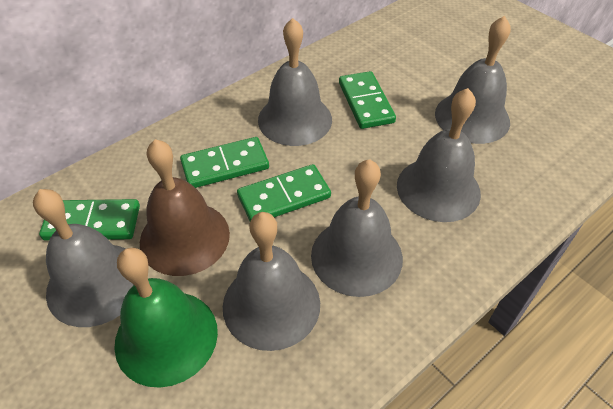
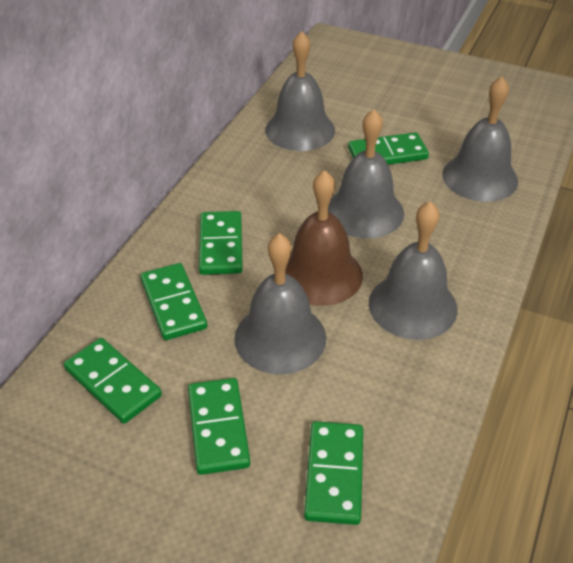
green bell: [114,248,218,388] = 1 -> none = 0
green domino: [39,199,140,241] [180,137,269,188] [237,164,331,221] [339,71,396,129] = 4 -> [64,338,162,424] [140,263,207,340] [188,378,250,475] [199,211,243,275] [304,421,363,525] [348,132,429,165] = 6
grey bell: [33,189,134,327] [223,212,320,351] [258,18,332,146] [311,159,403,297] [397,88,481,222] [435,16,511,144] = 6 -> [234,233,326,375] [265,31,335,151] [328,109,404,238] [369,201,458,340] [442,76,518,202] = 5

